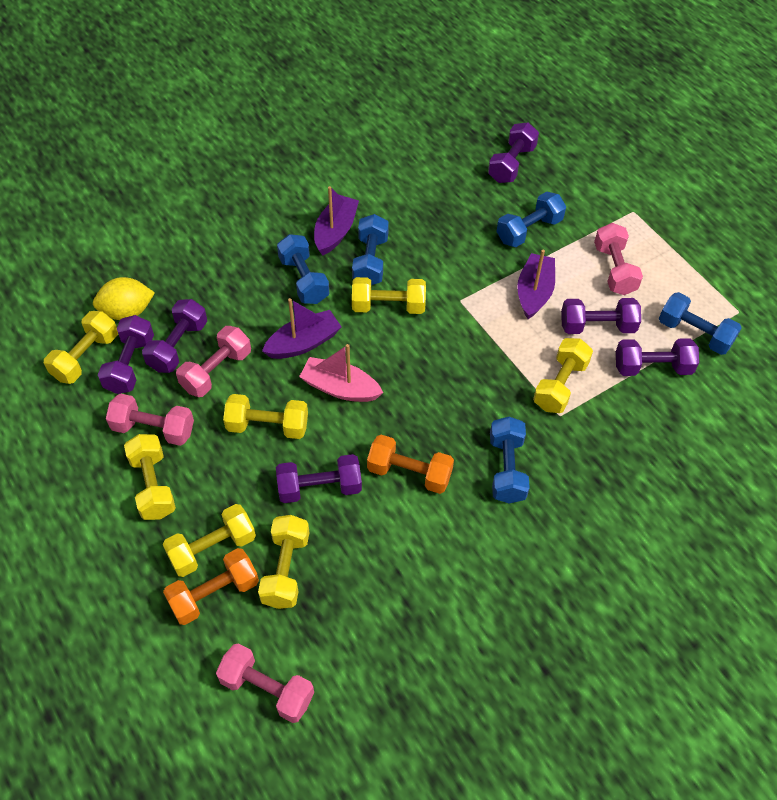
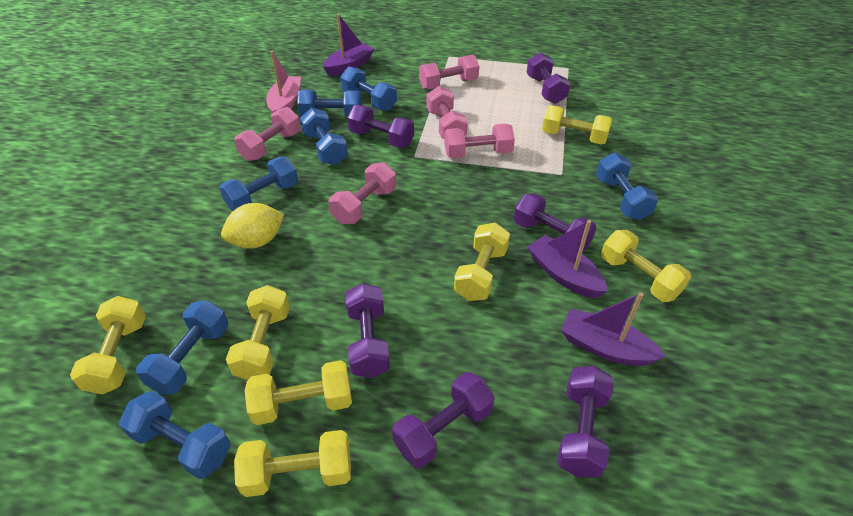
blue dumbbell: [277,234,329,304] [352,214,389,285] [490,417,530,504] [496,191,566,247] [659,292,742,355] = 5 -> [119,391,231,479] [136,300,228,395] [219,157,298,211] [297,90,362,117] [300,108,348,165] [340,67,397,111] [596,153,658,220] = 7
orange dumbbell: [163,548,259,625] [367,435,454,494] = 2 -> none = 0
pink dumbbell: [106,393,194,446] [176,326,251,397] [216,643,314,723] [594,223,643,295] = 4 -> [234,107,301,161] [329,162,396,224] [419,55,479,90] [427,86,468,139] [444,124,515,158] = 5

